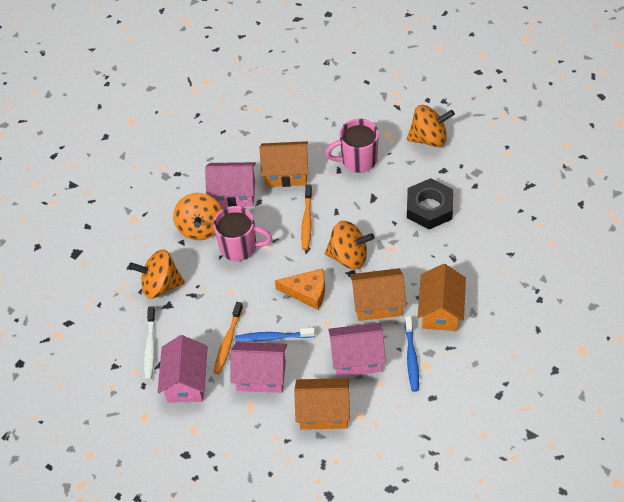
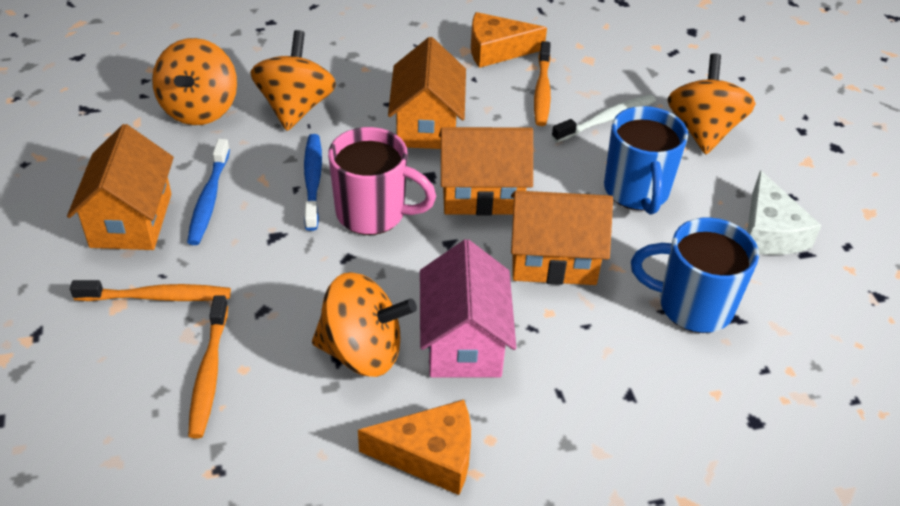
black nut: [407,178,453,229] = 1 -> none = 0
blue mug: none = 0 -> [604,106,688,214] [631,217,759,333] = 2
orange cheese: [275,269,325,310] = 1 -> [358,400,471,495] [471,12,547,68] = 2
orange toothbrush: [213,302,243,374] [301,184,312,250] = 2 -> [70,280,231,301] [188,295,228,438] [534,41,551,126] = 3
pink house: [158,335,208,402] [205,162,256,207] [231,342,287,393] [328,323,386,377] = 4 -> [420,239,516,377] = 1
pink mug: [213,206,272,261] [325,119,379,173] = 2 -> [328,127,436,235] = 1
white cheese: none = 0 -> [747,170,822,255] = 1

